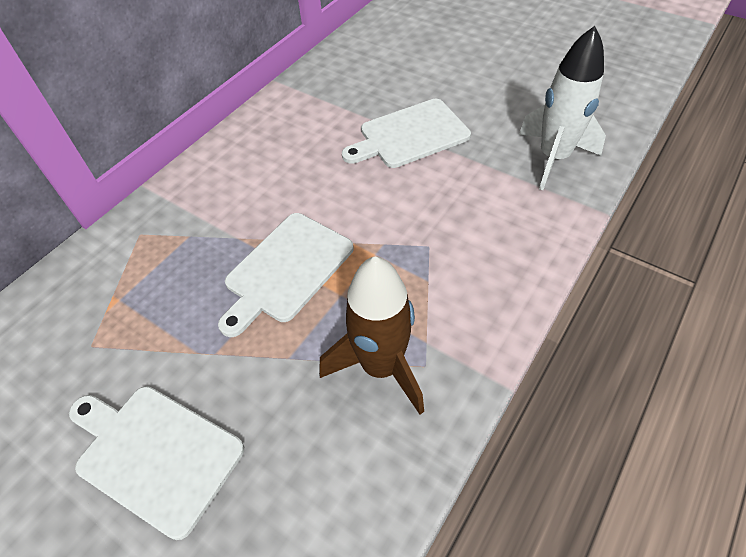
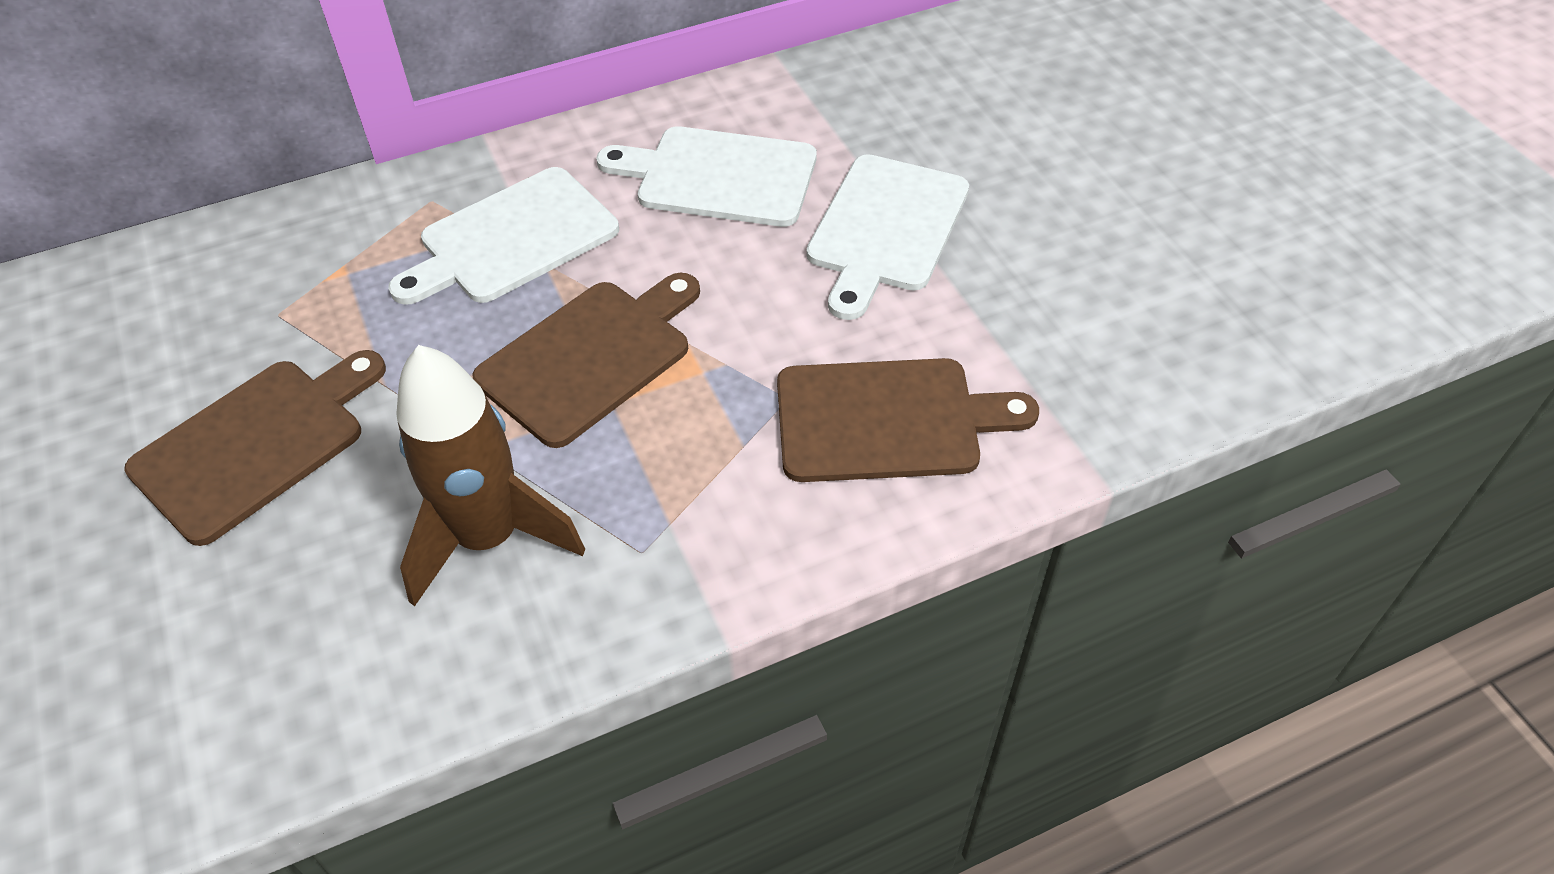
brown cutting board: none = 0 -> [124,350,386,546] [472,273,700,448] [777,358,1039,482] = 3
white rocket: [519,26,606,190] = 1 -> none = 0

